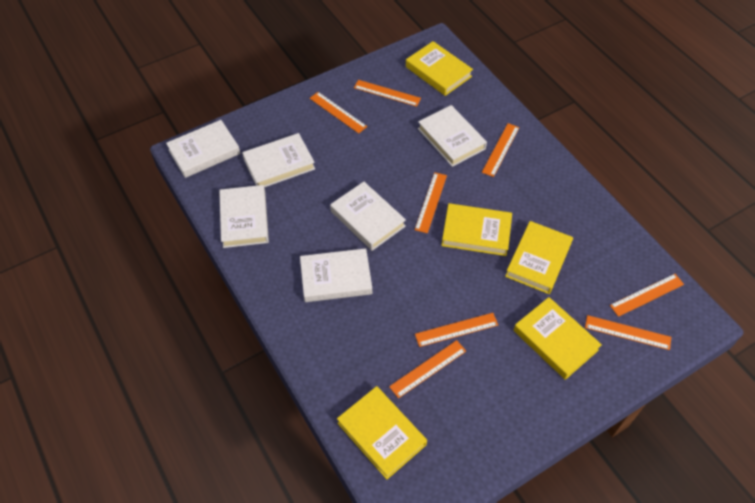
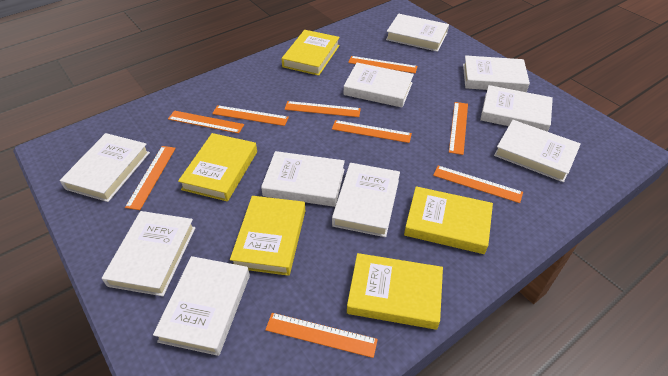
orange ruler: [310,92,367,133] [354,80,421,107] [389,340,466,398] [415,172,447,233] [415,313,498,347] [482,123,519,177] [585,315,671,350] [610,274,684,317] = 8 -> [125,146,176,210] [168,111,244,133] [212,105,289,126] [265,313,378,358] [285,101,361,117] [332,120,412,143] [348,56,417,73] [433,165,523,203] [449,102,468,155] = 9
white book: [166,120,240,178] [219,185,269,248] [242,133,315,187] [300,248,372,302] [330,182,406,251] [418,105,487,167] = 6 -> [60,133,150,202] [102,211,196,296] [153,256,250,356] [261,151,345,207] [332,163,400,237] [344,63,414,108] [386,14,449,52] [463,55,530,92] [480,85,553,132] [494,120,581,182] = 10

